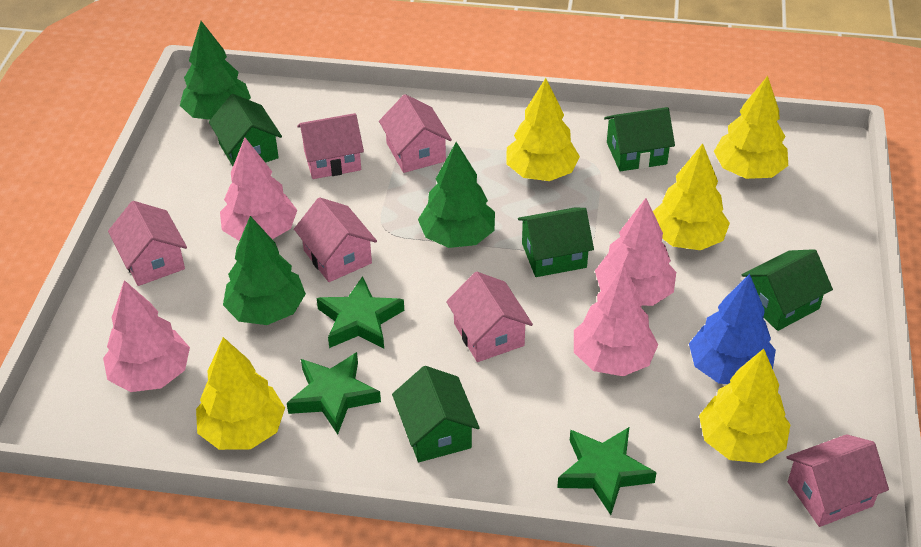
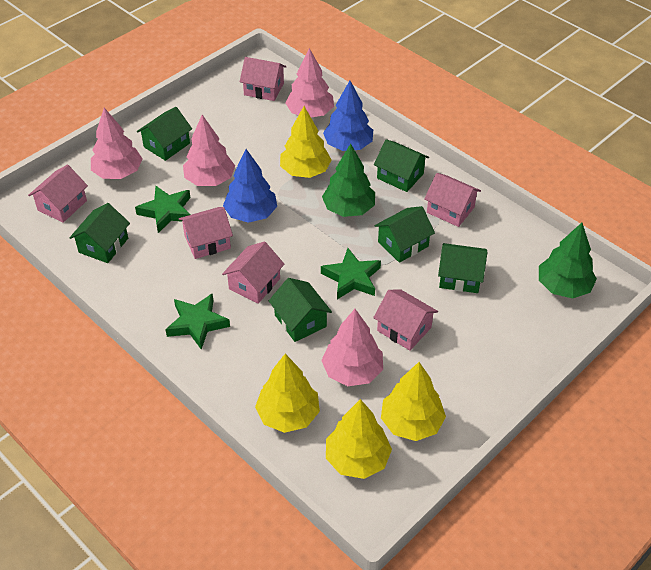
blue tree: [689,274,776,384] = 1 -> [223,149,277,223] [323,81,373,151] = 2
green house: [209,94,282,166] [392,366,480,462] [518,208,594,277] [604,107,675,171] [742,249,833,331] = 5 -> [70,203,130,263] [137,107,192,161] [269,278,332,342] [374,139,429,192] [374,206,435,263] [438,243,487,293] = 6
green tree: [180,21,251,120] [223,216,306,325] [418,142,495,248] = 3 -> [322,144,375,217] [539,223,597,298] = 2
yellow tree: [196,337,285,450] [507,78,580,181] [653,144,730,250] [699,349,791,463] [714,76,788,179] = 5 -> [255,354,320,433] [280,106,332,178] [326,399,392,479] [381,362,446,441] = 4

